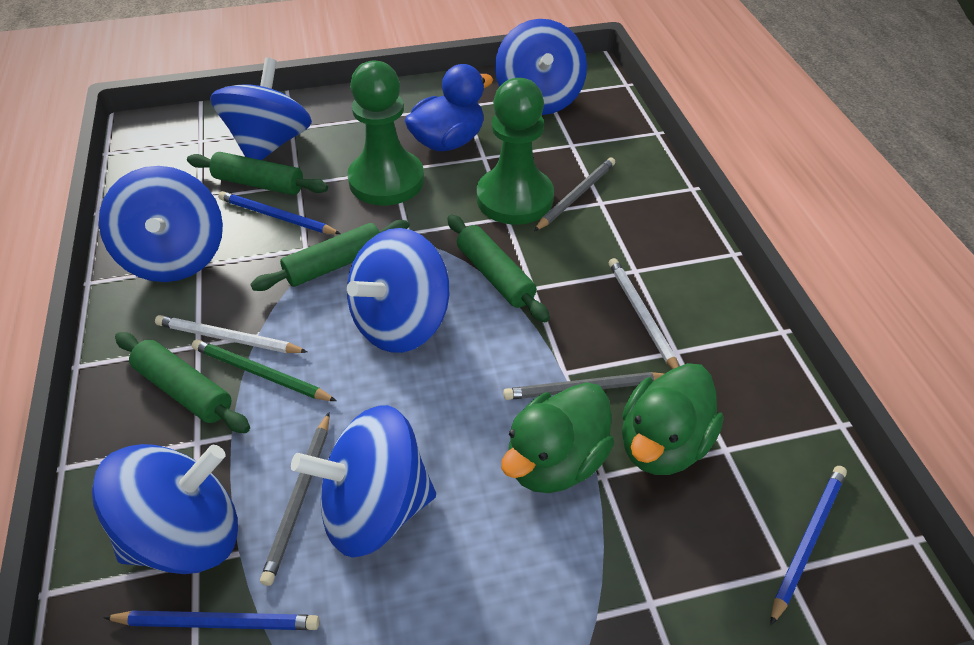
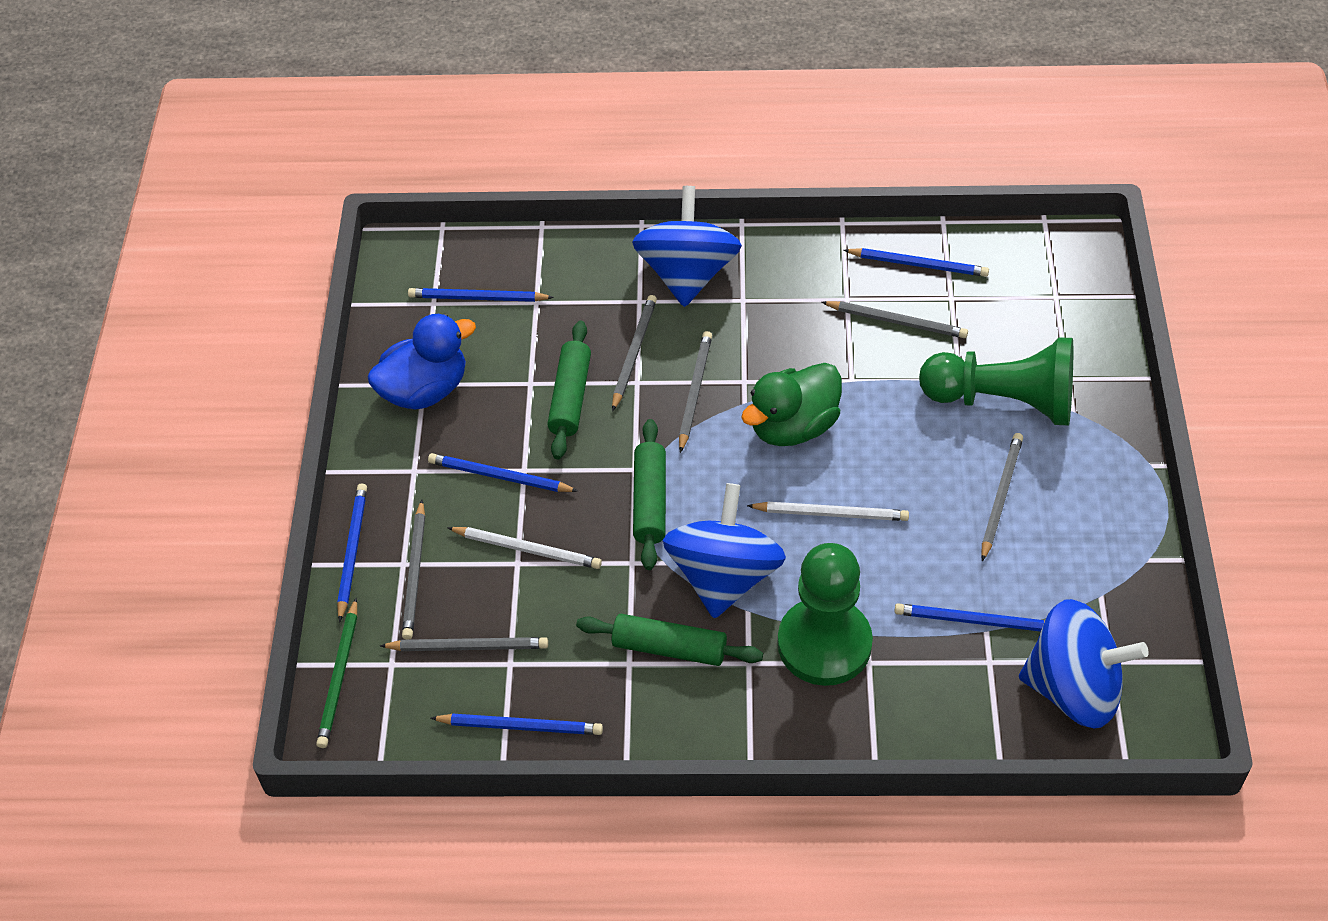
blue pencil: [103,610,320,630] [218,191,341,234] [770,466,847,625] = 3 -> [337,483,367,622] [408,288,554,302] [428,453,578,492] [431,713,603,735] [844,248,989,277] [894,603,1045,631] = 6
blue spinning top: [92,444,238,574] [99,166,223,282] [210,58,312,160] [291,405,436,558] [347,228,449,353] [495,19,587,115] = 6 -> [632,186,742,307] [663,483,786,618] [1019,599,1149,729] = 3
green duck: [501,382,614,493] [622,363,724,475] = 2 -> [741,363,842,446] = 1
green rolling pin: [115,332,250,433] [187,152,328,195] [250,220,409,291] [447,214,550,322] = 4 -> [547,321,591,459] [576,614,763,666] [633,419,666,570] = 3
grey pencil: [260,412,330,586] [503,372,665,400] [534,158,615,231] = 3 -> [380,637,548,651] [402,500,425,640] [612,295,657,411] [679,331,712,453] [822,301,968,338] [981,433,1023,561] = 6

